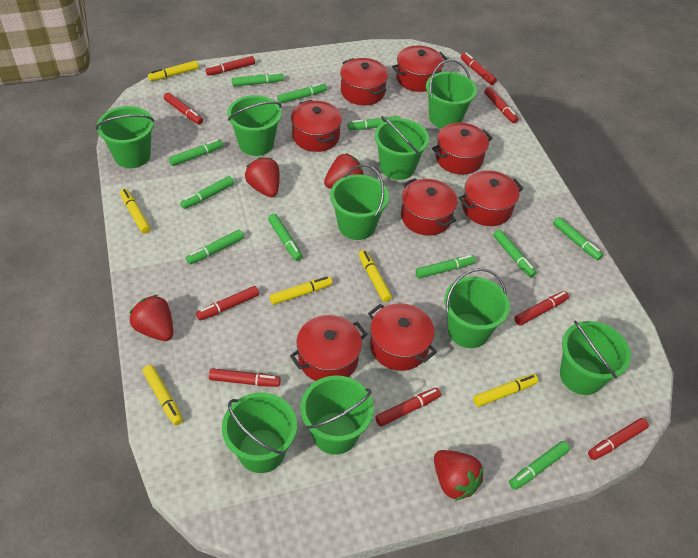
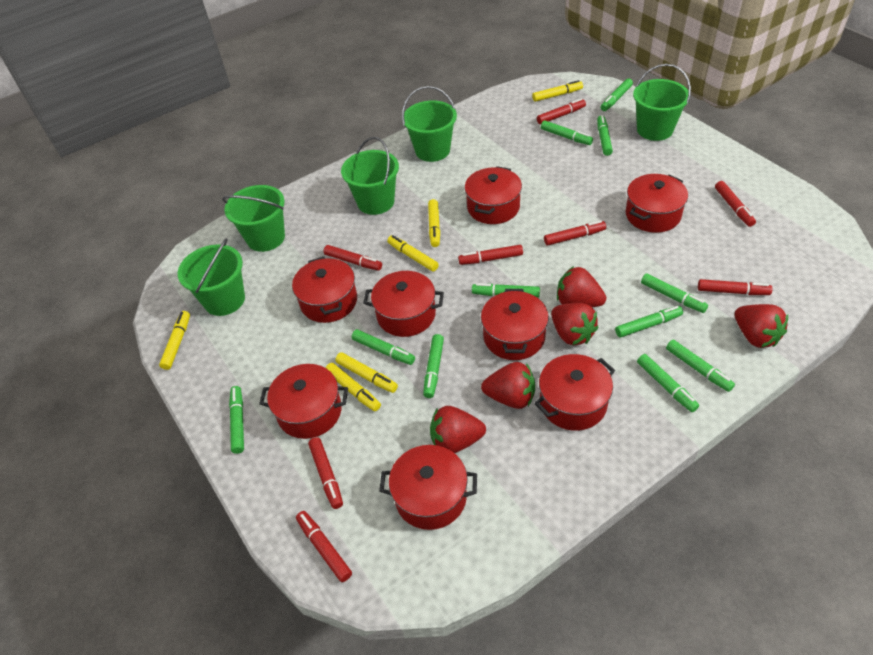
green bucket: [96,106,155,168] [222,393,297,473] [227,95,282,156] [300,375,374,455] [330,164,389,240] [374,116,429,180] [426,59,477,129] [444,268,510,348] [560,321,631,395] = 9 -> [178,238,245,316] [222,185,285,252] [341,137,399,215] [402,86,457,162] [633,64,691,141] = 5
red marker: [164,93,203,125] [196,286,259,321] [206,56,255,76] [209,368,281,387] [375,388,441,427] [461,52,497,85] [484,87,518,123] [514,291,569,326] [588,418,649,460] = 9 -> [296,511,352,582] [308,437,343,509] [324,245,382,271] [458,245,523,265] [537,98,586,124] [544,221,606,246] [698,279,773,295] [715,181,756,227] = 8
red strawberry: [130,295,173,341] [245,157,280,197] [324,153,364,189] [434,450,483,501] = 4 -> [430,406,486,453] [481,362,535,409] [551,303,599,345] [557,266,606,307] [735,304,788,348] = 5

